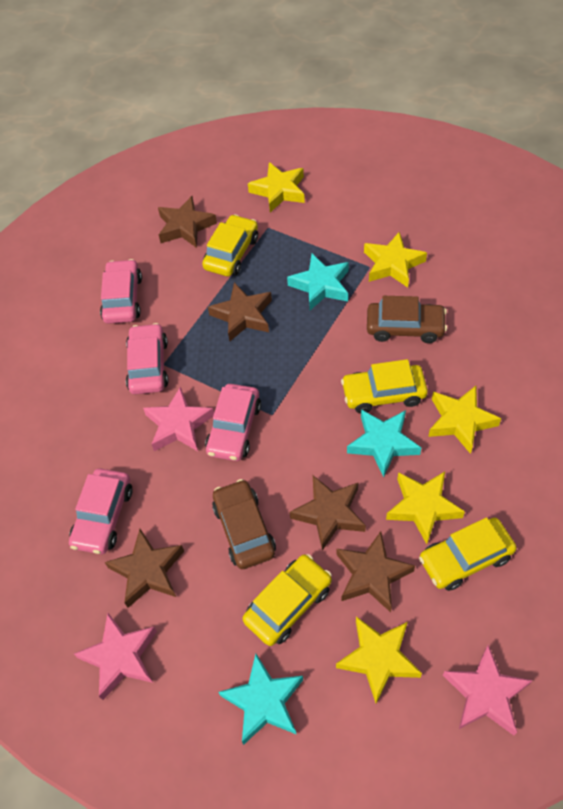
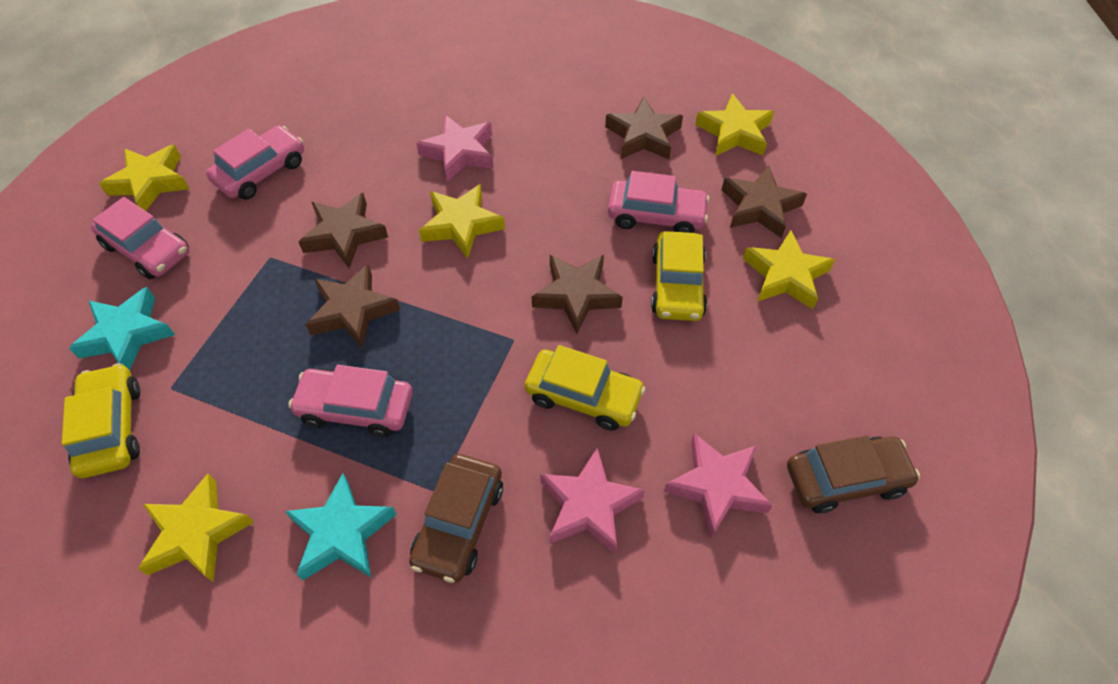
turquoise star: [219,654,303,745] [287,254,349,310] [347,410,421,477] = 3 -> [69,287,175,370] [285,473,397,580] = 2
yellow car: [202,214,258,277] [242,554,332,646] [341,359,428,414] [419,517,516,591] = 4 -> [62,363,140,478] [525,345,646,431] [651,231,707,321] = 3

